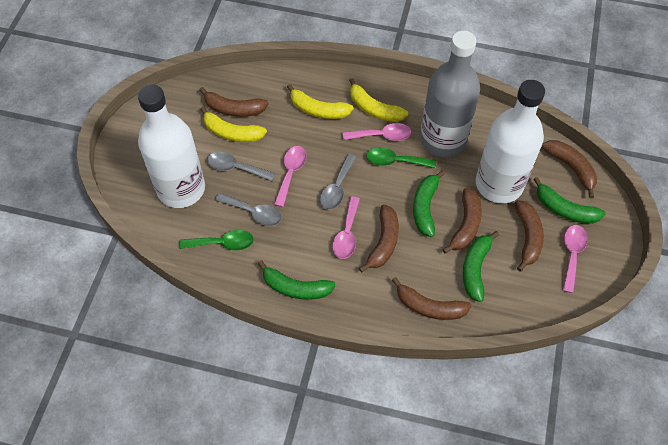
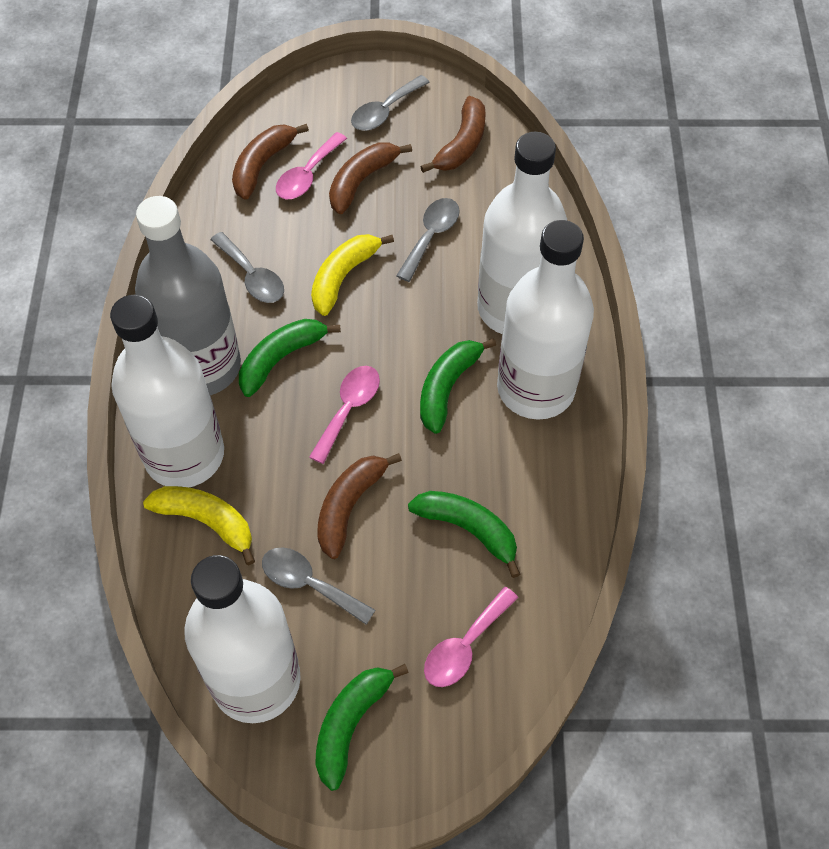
brown banana: [199,87,269,117] [359,204,399,273] [392,277,472,320] [442,188,482,254] [515,200,544,272] [542,140,597,198] = 6 -> [232,124,309,200] [317,453,402,559] [329,142,412,214] [420,96,486,173] = 4
green spoon: [179,230,254,251] [366,147,436,168] = 2 -> none = 0
grey spoon: [207,152,275,181] [215,193,282,226] [320,154,357,210] = 3 -> [210,232,284,303] [262,547,375,625] [351,75,430,131] [396,198,460,282] = 4
pink spoon: [274,146,307,207] [332,196,360,259] [343,123,412,141] [563,225,588,293] = 4 -> [276,132,347,199] [309,366,380,464] [424,587,518,687] = 3
white bottle: [138,85,205,208] [476,80,545,203] = 2 -> [110,295,224,487] [184,555,301,723] [477,132,567,334] [497,220,594,420] = 4
yellow banana: [200,106,267,142] [287,84,354,119] [349,78,408,122] = 3 -> [143,486,255,565] [311,234,394,316] = 2

